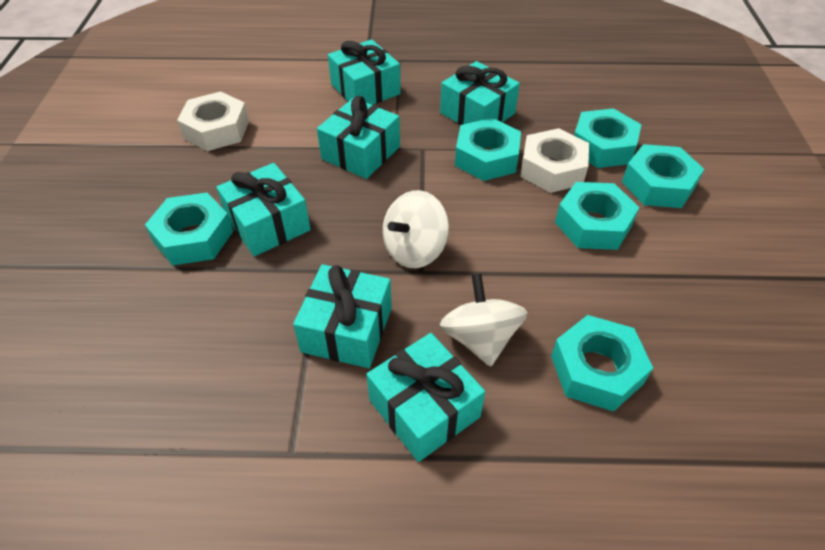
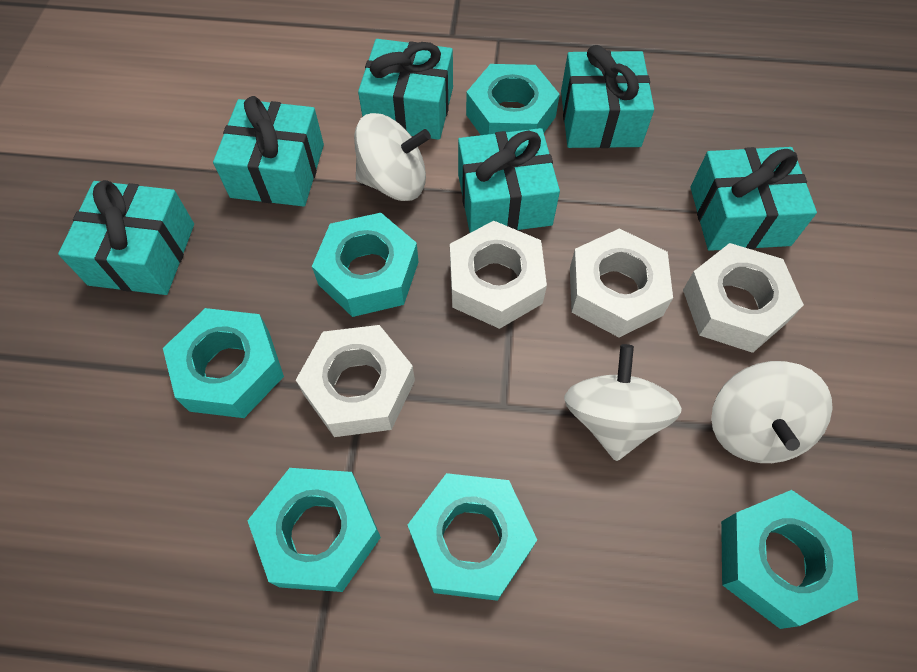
white nut: [177,91,249,151] [520,128,589,193] = 2 -> [296,325,415,437] [450,221,547,329] [570,228,673,338] [683,243,804,353] = 4
white spinning top: [383,190,449,268] [440,274,527,367] = 2 -> [354,113,431,201] [564,344,682,461] [711,361,833,463] = 3

